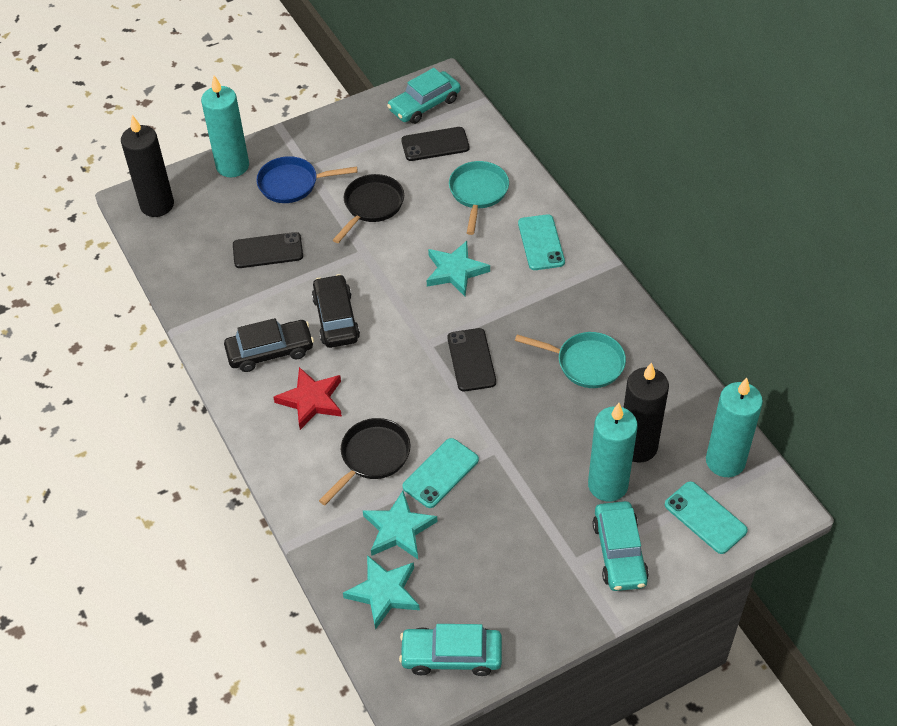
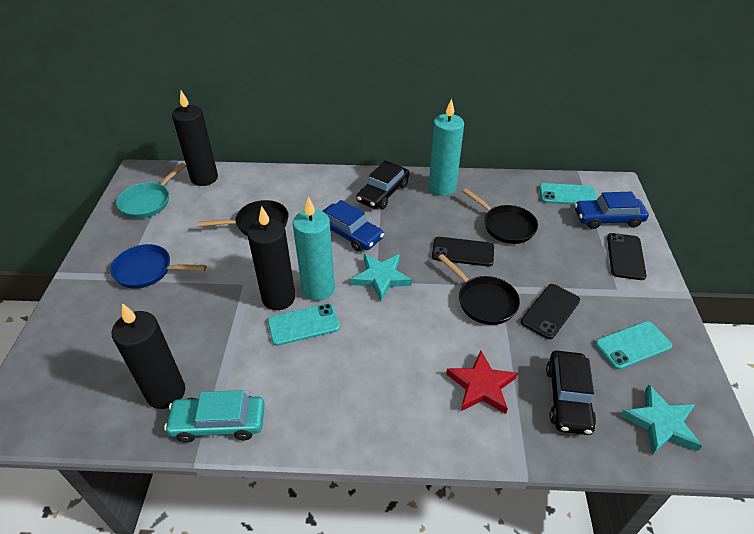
black candle: [121,115,174,217] [624,362,669,463] = 2 -> [112,303,185,409] [172,90,218,186] [247,206,295,310] = 3
black pan: [319,418,410,505] [333,174,404,243] = 2 -> [197,200,289,236] [438,254,520,325] [462,189,538,244] = 3
blue car: none = 0 -> [322,200,384,252] [574,192,649,229] = 2
turquoise candle: [201,75,249,177] [588,403,638,502] [706,378,763,477] = 3 -> [293,197,335,301] [429,98,464,196] = 2
turquoise car: [387,68,461,124] [399,624,502,676] [593,501,649,591] = 3 -> [164,390,265,443] = 1
turquoise pan: [449,161,509,235] [515,332,626,388] = 2 -> [116,163,186,218] = 1
turquoise star: [343,555,420,630] [363,491,437,559] [427,241,490,296] = 3 -> [351,254,412,301] [621,385,702,455] = 2

